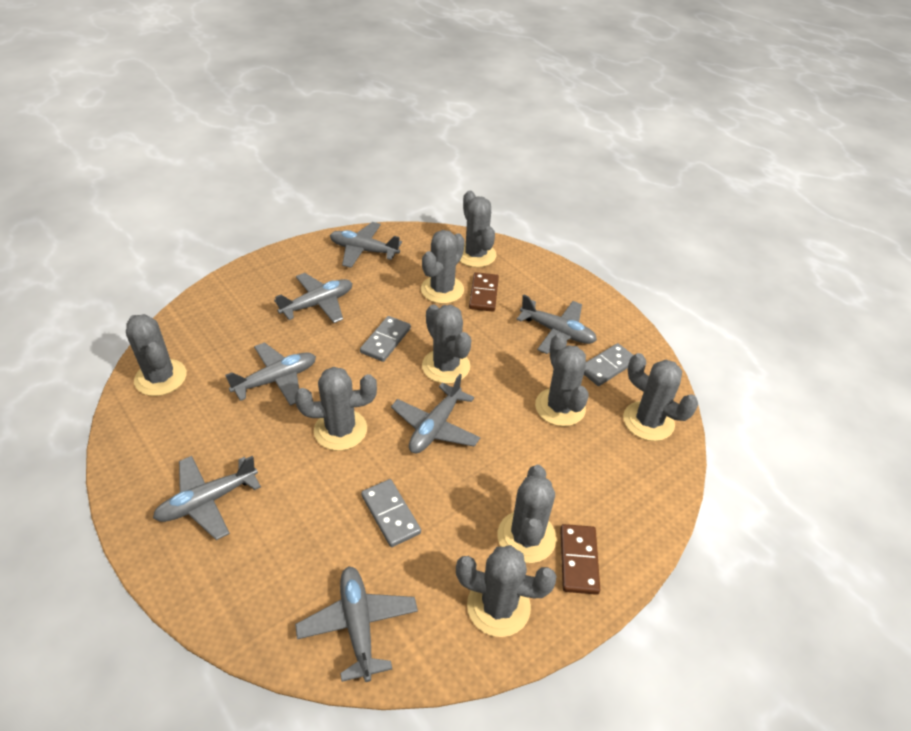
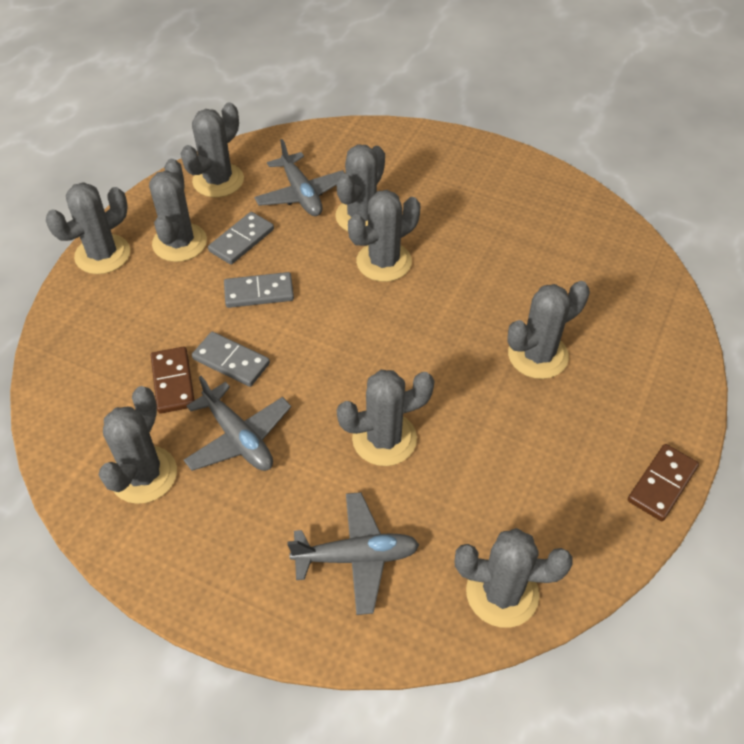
grey plane: [153,456,261,540] [225,342,316,406] [274,273,352,323] [295,566,418,682] [330,222,402,268] [391,374,480,453] [516,294,597,354] = 7 -> [184,376,291,471] [254,139,345,216] [287,492,419,615] = 3

